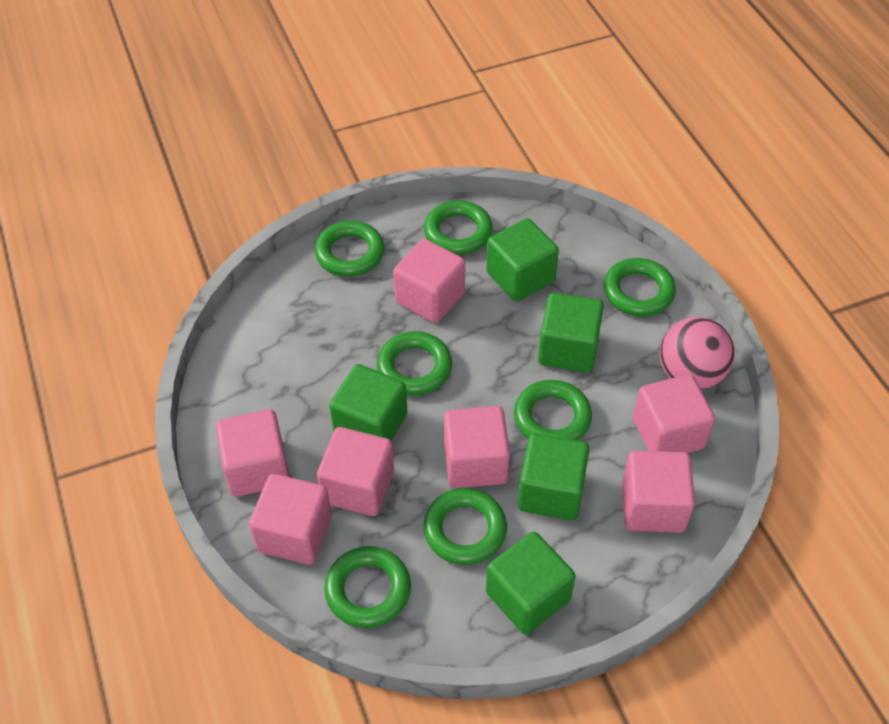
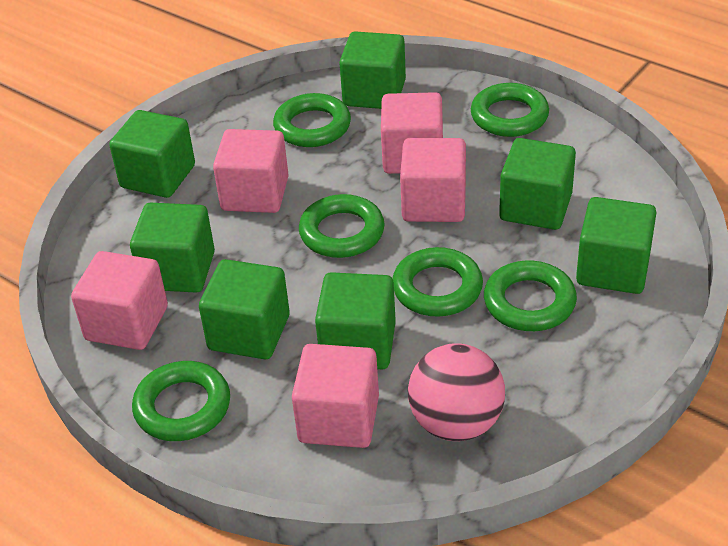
green cube: [329,364,407,440] [486,218,559,302] [486,531,576,635] [518,433,590,520] [538,293,604,373] = 5 -> [109,110,195,198] [130,203,215,293] [199,259,290,359] [315,272,396,369] [339,31,406,109] [499,138,576,230] [576,197,657,294] = 7
green ring: [315,221,384,277] [324,546,411,628] [377,331,452,395] [423,488,507,565] [424,200,493,255] [514,380,592,440] [604,258,676,317] = 7 -> [132,361,230,441] [273,93,351,147] [299,194,385,258] [393,247,483,317] [471,83,549,137] [484,260,577,331] = 6
pink cube: [216,409,290,497] [249,474,332,565] [317,427,394,516] [393,239,465,323] [444,406,510,488] [622,451,695,533] [633,374,715,453] = 7 -> [71,251,168,350] [213,129,289,213] [292,344,379,448] [381,92,443,174] [400,138,466,222] = 5

